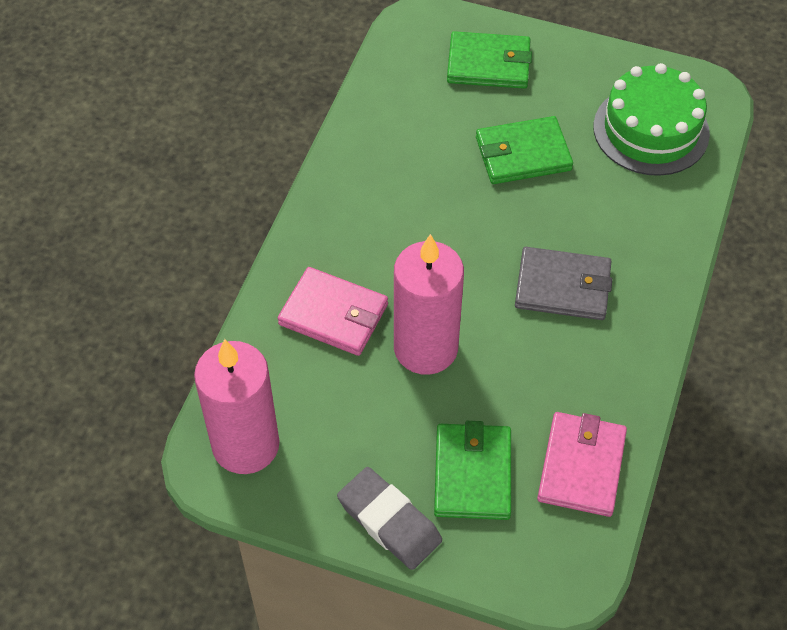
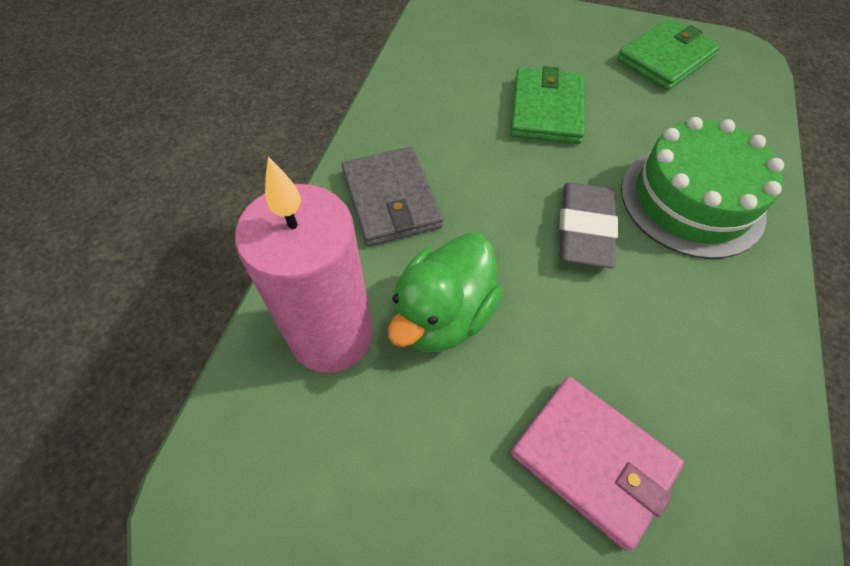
green duck: none = 0 -> [388,233,503,352] = 1
green wallet: [434,421,511,520] [447,31,532,89] [476,116,573,184] = 3 -> [511,66,584,144] [617,18,720,91] = 2
pink candle: [194,339,280,474] [394,234,464,375] = 2 -> [235,156,373,373] = 1
pink wallet: [278,267,388,356] [537,412,627,517] = 2 -> [511,377,684,551] = 1

